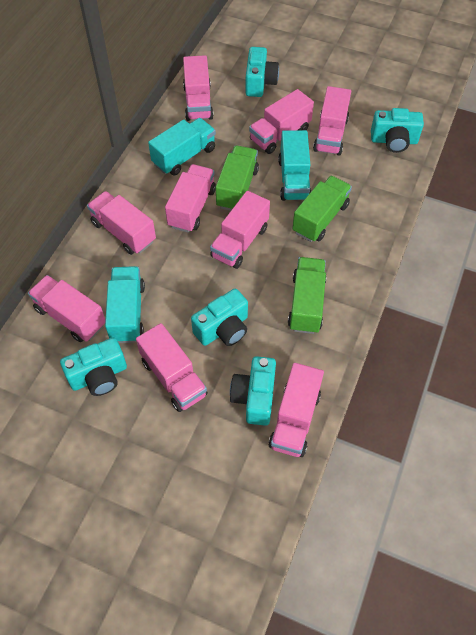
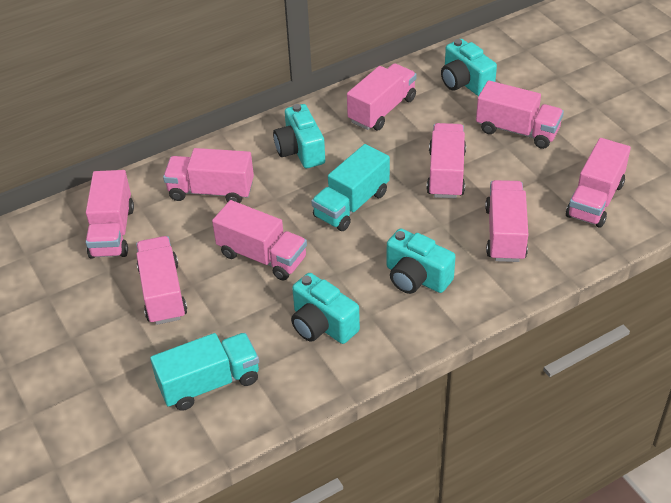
green truck: [216,145,259,211] [288,257,327,334] [292,176,352,242] = 3 -> none = 0
turquoise camera: [60,338,127,396] [191,289,248,346] [230,356,276,426] [245,47,279,97] [371,108,424,153] = 5 -> [273,104,325,168] [291,273,360,344] [387,228,456,294] [441,39,497,96] = 4
turquoise truck: [105,266,145,343] [148,118,216,176] [278,130,311,201] = 3 -> [150,333,259,411] [311,144,390,231] = 2

